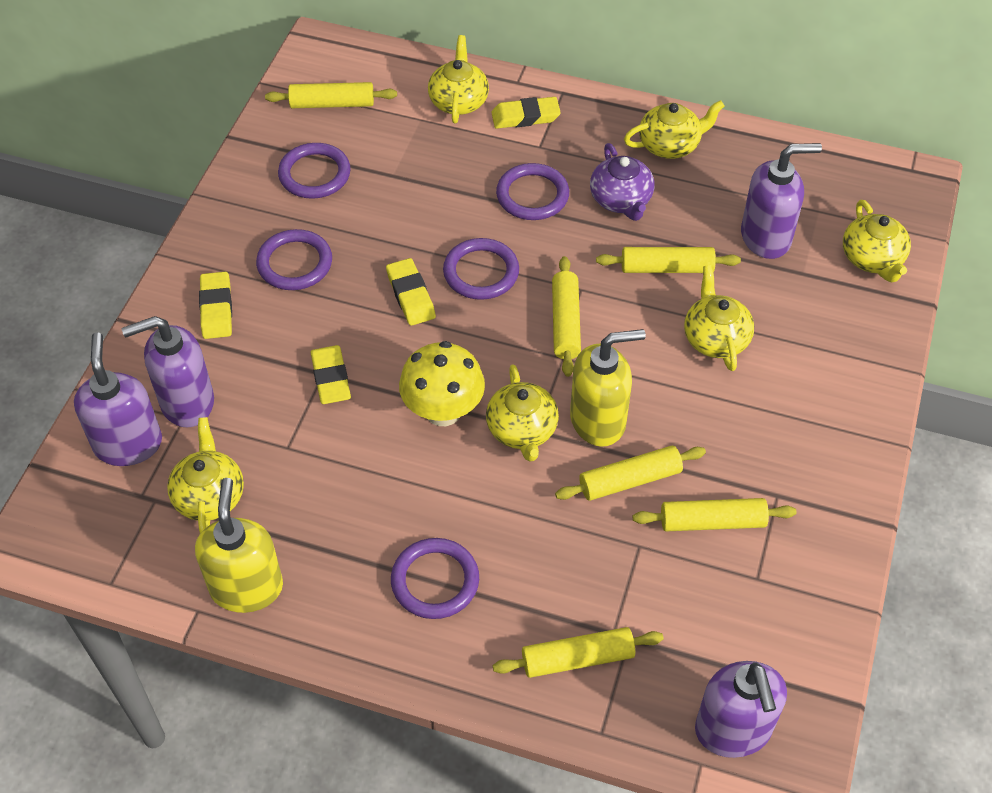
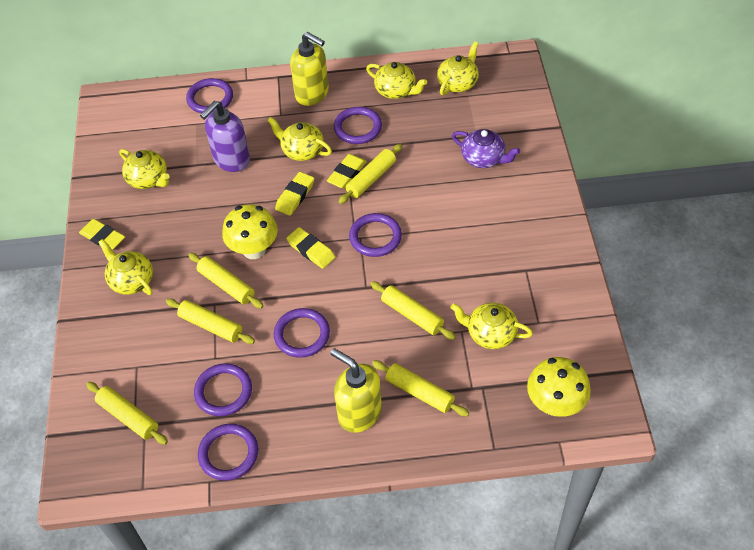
purple ring: [256,229,332,290] [278,143,351,199] [391,538,479,619] [443,238,519,300] [496,163,569,220] = 5 -> [186,78,233,113] [194,363,252,416] [198,424,258,481] [274,308,330,358] [334,107,382,144] [349,213,402,257] = 6
purple soap dispenser: [74,332,162,466] [122,316,214,427] [695,661,787,758] [741,143,822,259] = 4 -> [200,101,250,172] = 1
yellow mushroom: [399,341,485,426] = 1 -> [222,204,278,259] [527,357,591,417] = 2

